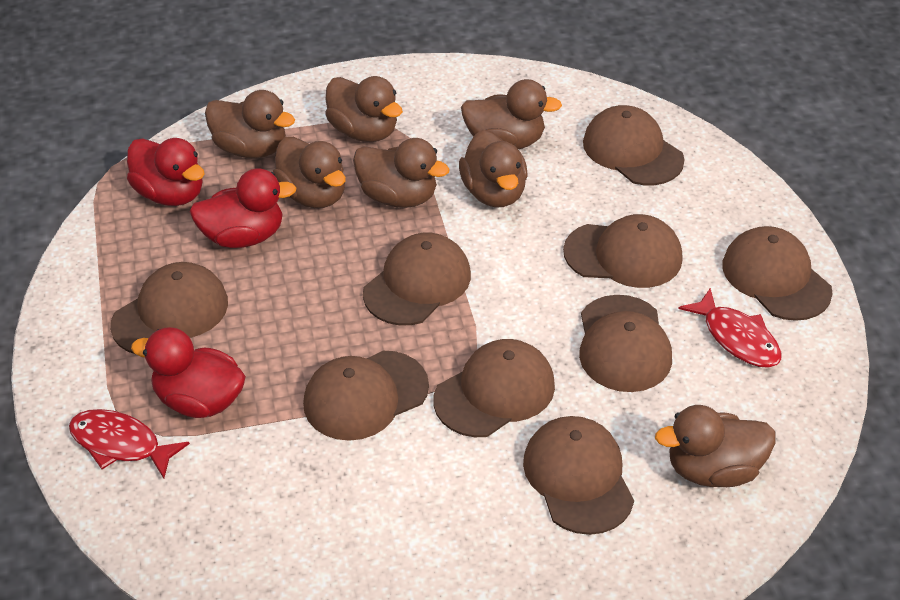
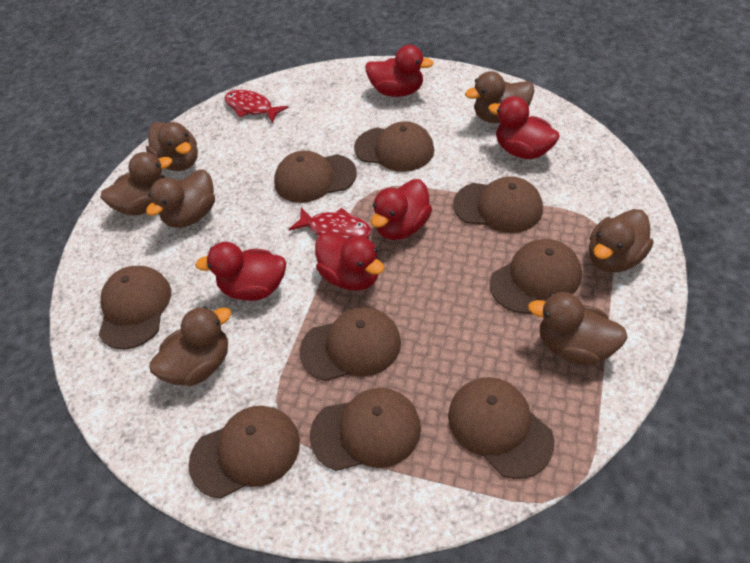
red duck: [127,138,205,206] [131,327,246,418] [189,168,297,248] = 3 -> [195,242,286,301] [315,232,385,291] [365,45,434,97] [371,179,432,240] [488,96,560,159] = 5

